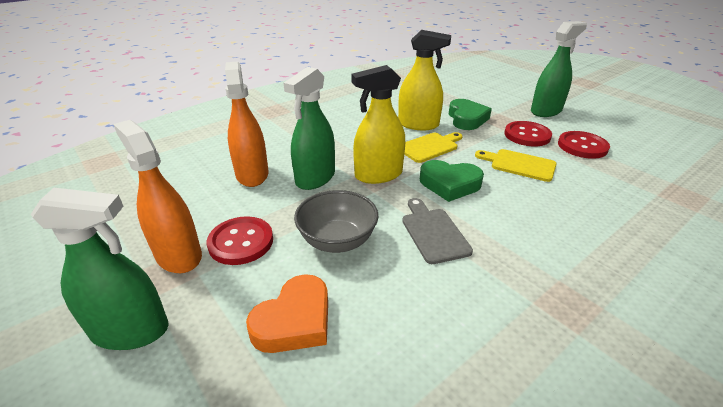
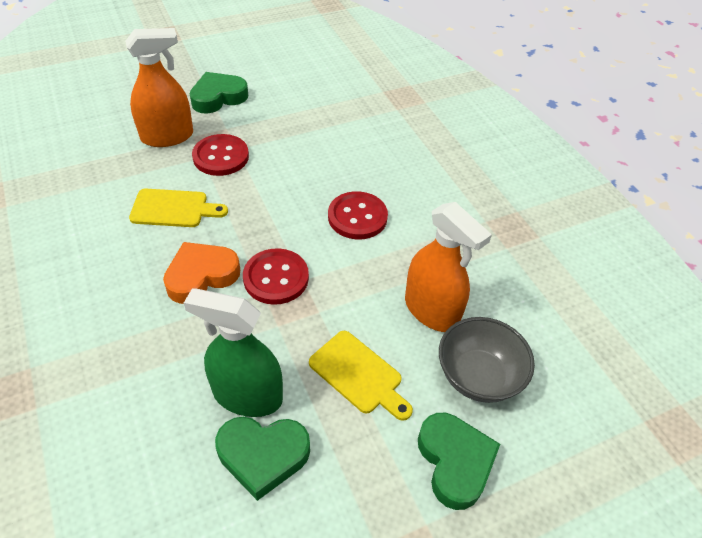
green heart: [420,160,484,202] [449,99,492,130] = 2 -> [189,72,248,114] [215,417,310,501] [418,413,500,510] = 3
green spray bottle: [31,188,169,350] [283,67,335,190] [531,21,587,117] = 3 -> [184,288,283,417] = 1
grey cutting board: [402,198,473,264] = 1 -> none = 0
yellow spray bottle: [351,65,405,184] [398,30,451,130] = 2 -> none = 0

